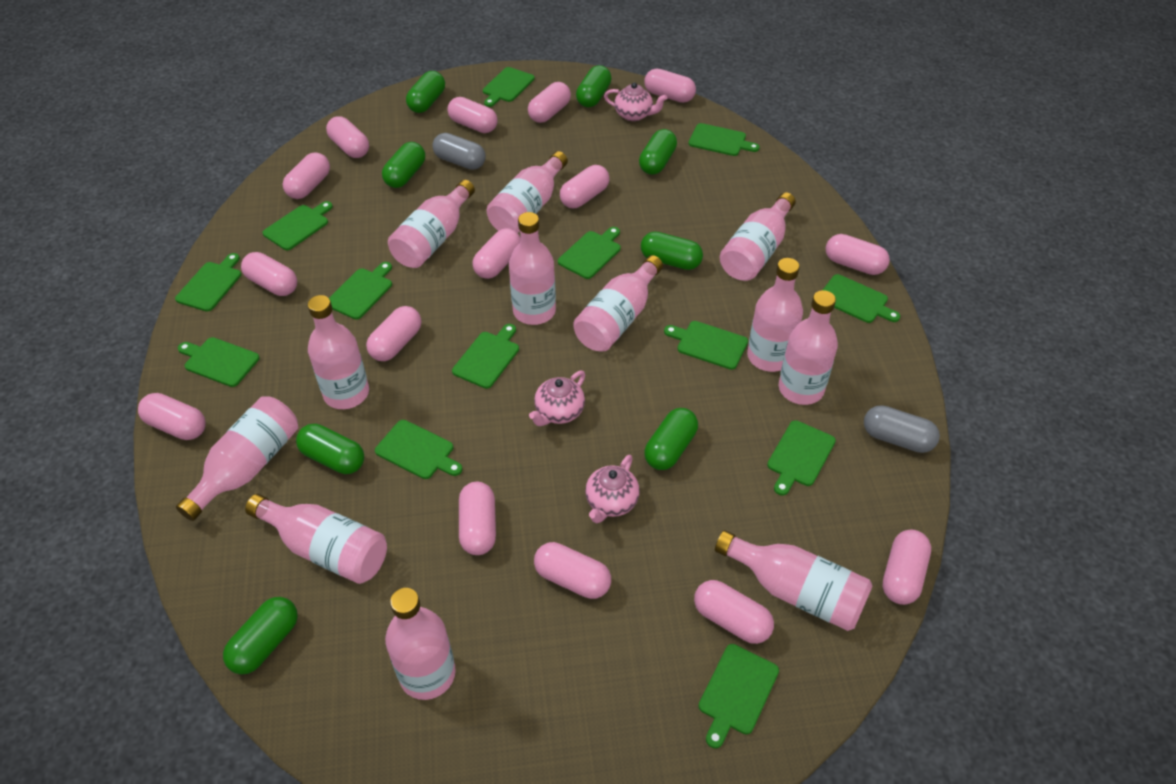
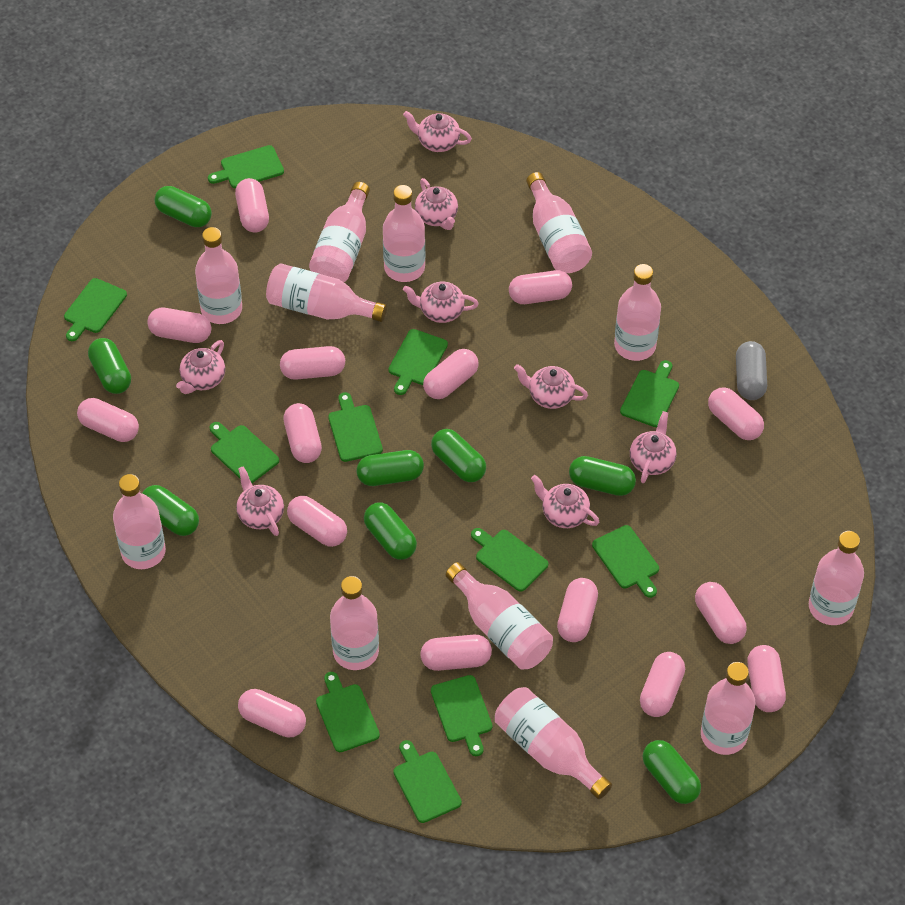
green cutting board: [175,253,241,312] [178,337,260,387] [262,201,333,250] [329,262,392,320] [375,420,462,479] [452,324,519,389] [483,67,535,107] [558,227,621,279] [664,321,748,370] [689,123,760,156] [698,644,779,749] [767,420,836,496] [823,274,900,323] = 13 -> [64,278,127,341] [208,145,284,188] [210,422,279,483] [316,672,380,752] [328,392,383,462] [388,329,448,395] [393,740,462,823] [431,675,492,756] [471,528,548,591] [592,525,659,598] [620,360,679,427] = 11
grey capsule: [432,133,486,170] [864,405,940,453] = 2 -> [736,341,767,400] = 1
pink teapot: [529,371,585,426] [585,455,640,523] [604,82,667,121] = 3 -> [176,340,225,394] [236,466,284,536] [403,111,472,152] [403,282,479,323] [415,178,458,230] [514,364,588,409] [531,475,599,528] [630,411,677,483] = 8

